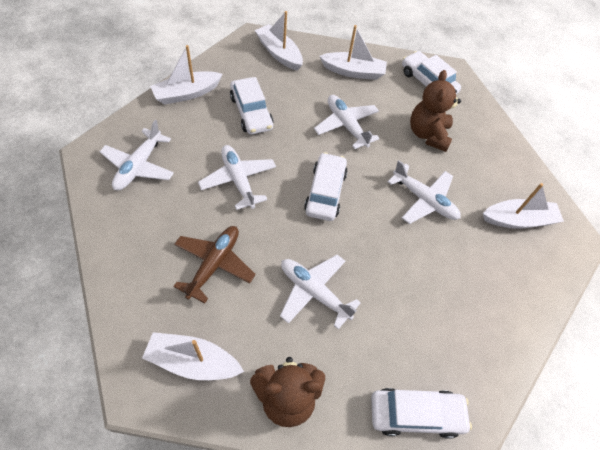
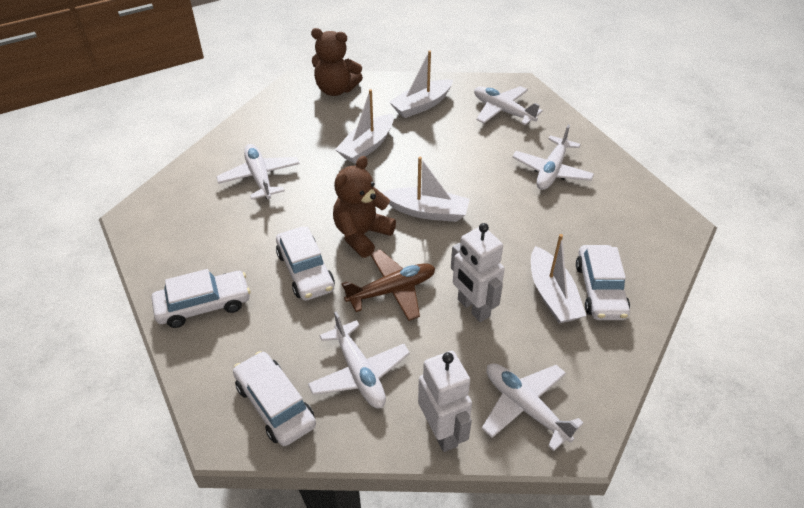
white boat: [142,332,244,380] [150,45,223,105] [255,11,303,71] [320,25,387,80] [483,183,564,229] = 5 -> [335,89,394,164] [382,157,470,222] [389,51,453,118] [531,234,586,324] = 4
white robot: none = 0 -> [418,351,472,452] [451,223,505,322] = 2

